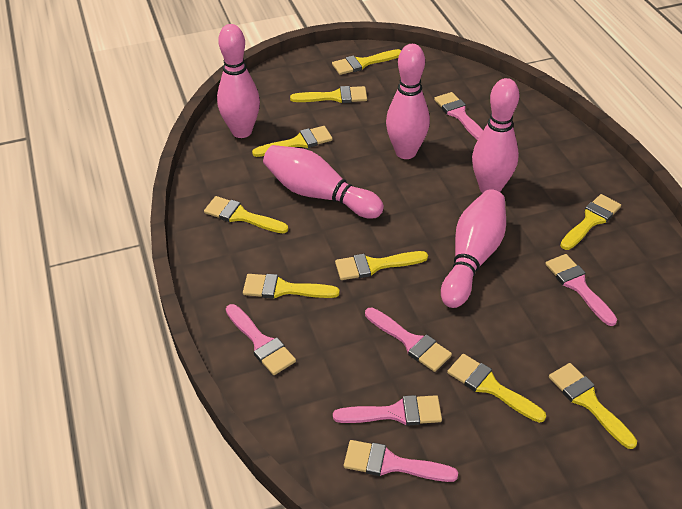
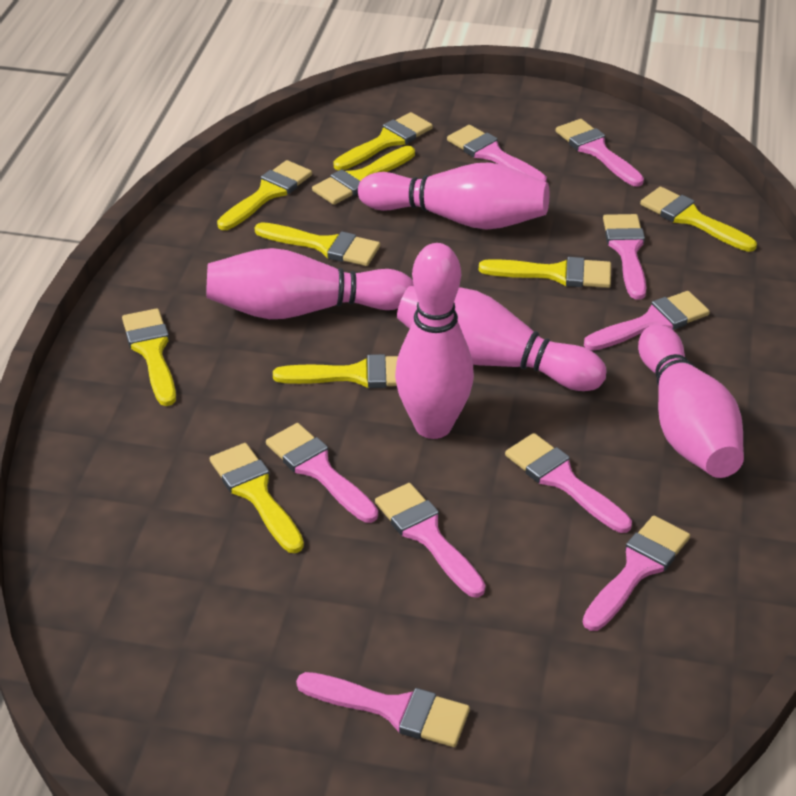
pink brush: [226,304,296,375] [333,395,442,426] [344,440,458,482] [365,307,452,372] [434,92,483,140] [545,254,617,326] = 6 -> [266,423,378,523] [296,672,470,747] [375,483,486,598] [447,125,547,182] [505,433,632,533] [556,119,644,187] [583,516,690,631] [584,291,710,351] [603,214,646,300] = 9

